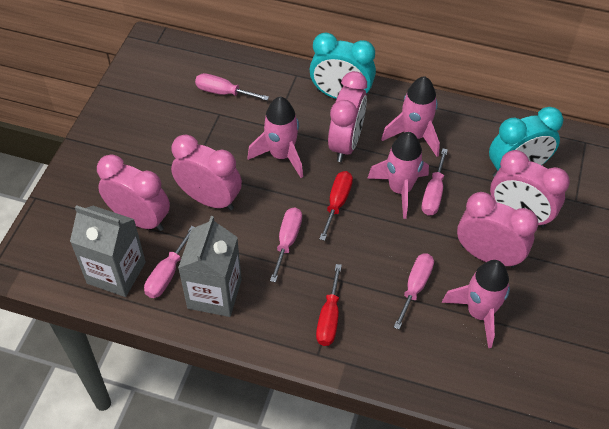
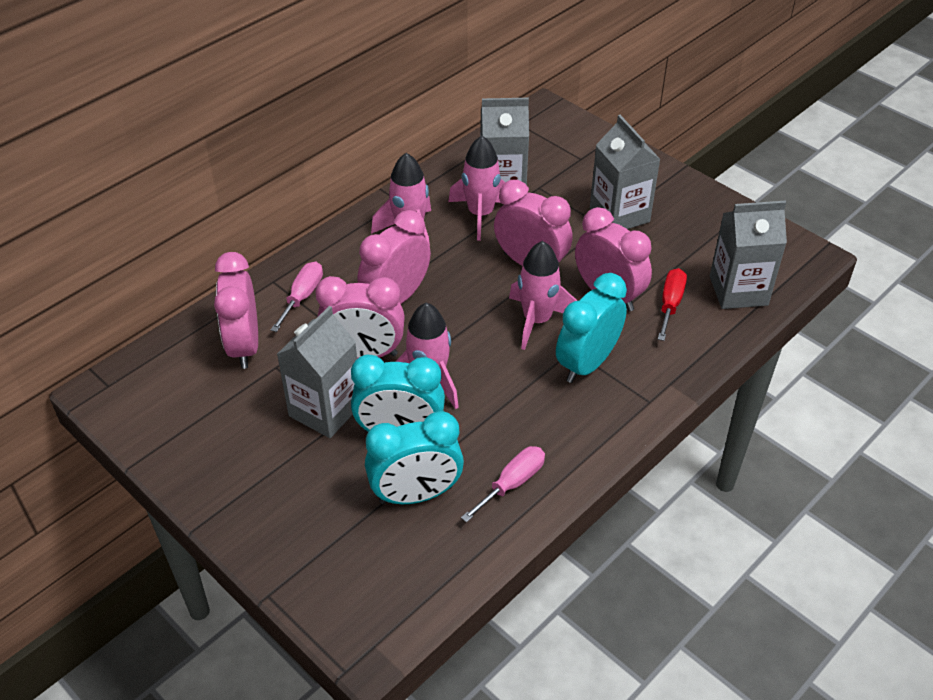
grey carton: [70,205,146,297] [178,216,242,317] = 2 -> [277,306,357,438] [480,98,529,185] [590,115,661,229] [710,200,787,309] = 4
pink screwdriver: [144,226,195,298] [195,73,269,101] [270,208,302,283] [394,253,434,329] [422,148,448,216] = 5 -> [271,262,323,332] [461,446,545,522] = 2
red screwdriver: [316,264,342,346] [319,171,353,241] = 2 -> [658,268,687,341] = 1
turquoise clock: [309,32,376,99] [489,107,563,177] = 2 -> [351,355,445,433] [365,411,464,504] [556,273,627,383] = 3

